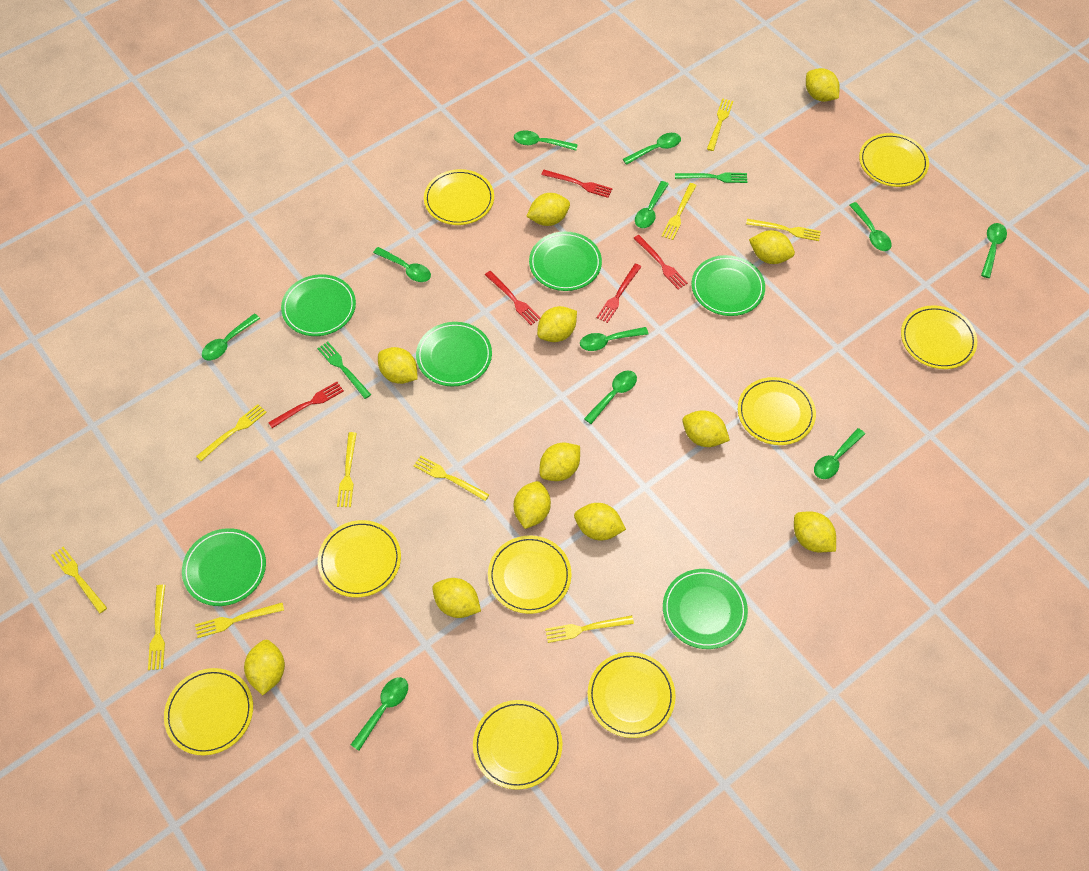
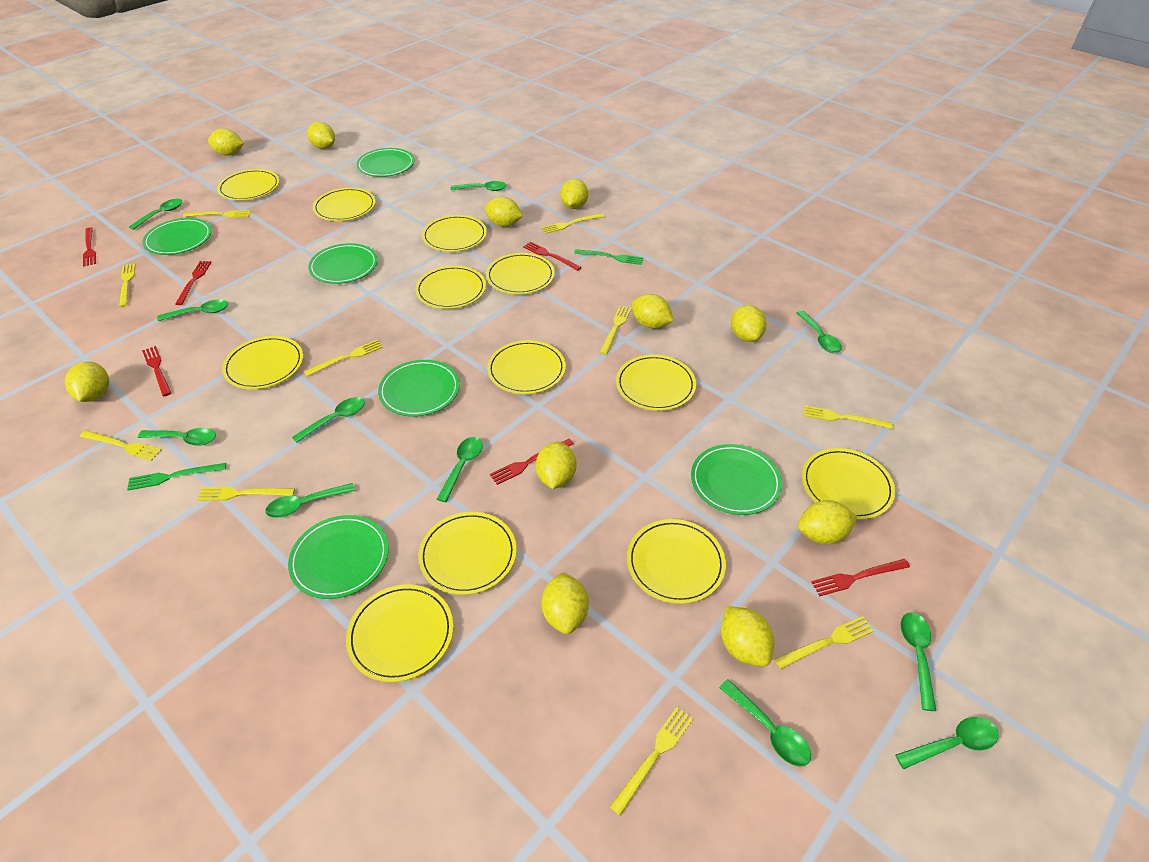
red fork: [268,382,344,428] [485,271,540,325] [541,170,612,198] [596,264,641,323] [633,235,688,289] = 5 -> [83,227,96,266] [142,346,171,396] [175,261,212,305] [490,439,574,485] [523,241,582,271] [811,559,910,596] = 6
yellow lemon: [244,640,285,695] [378,347,418,384] [432,578,481,618] [514,481,551,529] [526,193,570,226] [537,306,577,342] [540,443,580,481] [574,503,626,540] [682,410,730,447] [749,230,795,264] [794,511,836,552] [806,68,840,102] = 12 -> [65,362,109,402] [208,128,244,156] [307,122,335,149] [485,197,523,227] [536,442,576,489] [541,572,589,634] [560,179,588,209] [632,294,674,329] [721,606,774,667] [731,305,767,342] [798,500,857,544] = 11
yellow plate: [164,668,253,756] [318,520,401,597] [424,169,494,225] [473,700,562,790] [488,535,572,614] [588,652,676,738] [738,377,816,445] [859,133,929,187] [901,305,977,369] = 9 -> [217,169,279,201] [222,336,303,389] [313,188,376,221] [346,584,454,682] [415,266,486,309] [418,512,517,595] [422,215,487,252] [486,253,555,294] [487,340,566,394] [616,355,696,411] [627,519,726,604] [802,448,895,520] = 12

